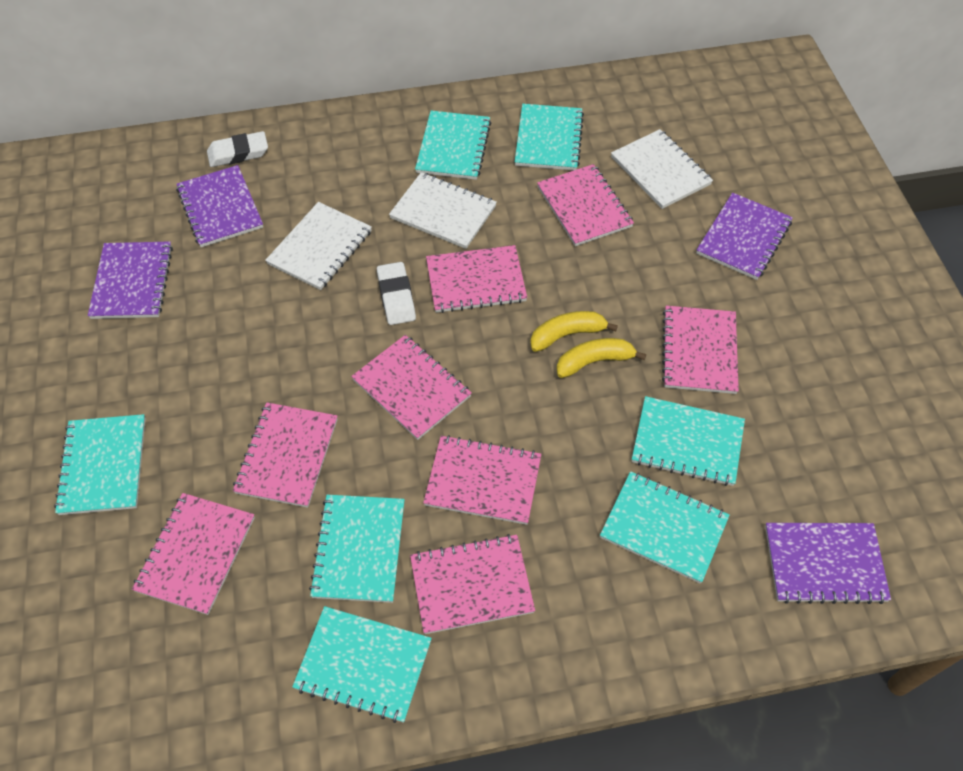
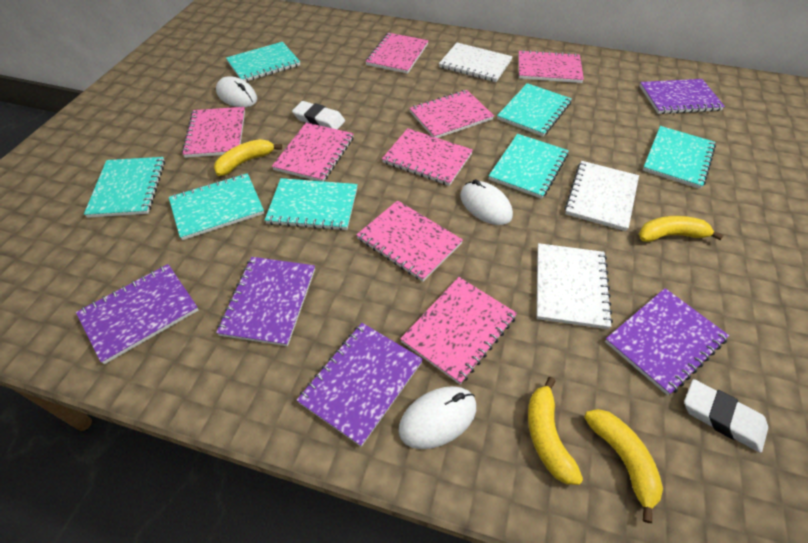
purple notebook: [88,241,173,319] [176,165,263,247] [696,193,793,280] [765,523,891,604] = 4 -> [76,264,198,364] [216,257,315,346] [297,323,423,447] [605,288,729,395] [640,79,725,114] = 5
white mouse: none = 0 -> [216,76,257,107] [398,386,476,449] [460,179,513,225] = 3
yellow banana: [530,311,618,352] [557,338,646,378] = 2 -> [214,139,282,176] [528,377,583,485] [584,409,663,523] [639,216,723,242] = 4

